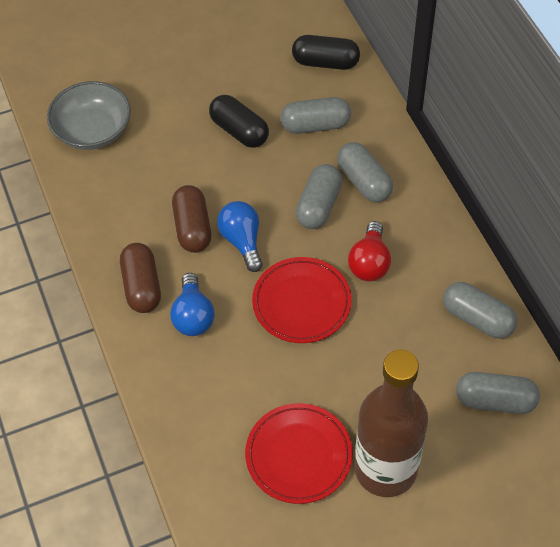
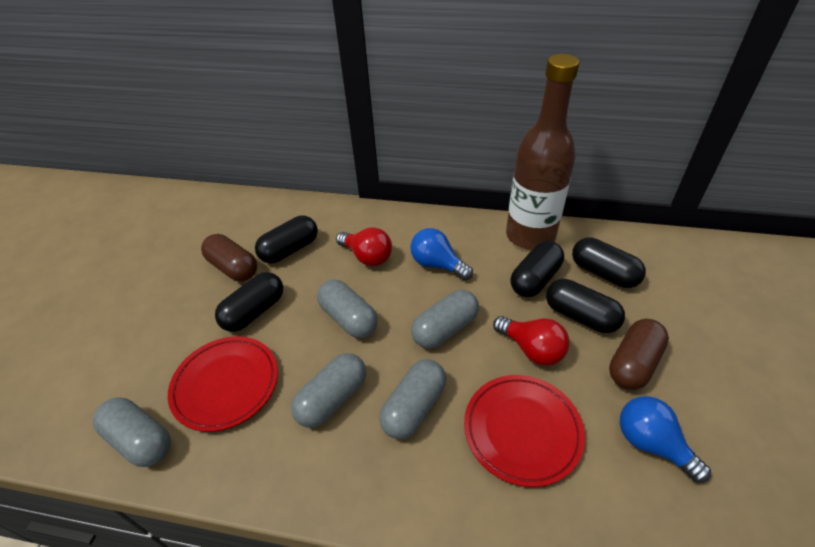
black capsule: [209,95,269,148] [292,35,360,70] = 2 -> [215,272,283,332] [255,216,318,264] [510,241,564,297] [546,279,625,333] [572,237,646,288] = 5
grey bowl: [47,81,131,150] = 1 -> none = 0
red light bulb: [348,221,391,281] = 1 -> [336,227,392,266] [493,316,570,366] = 2

